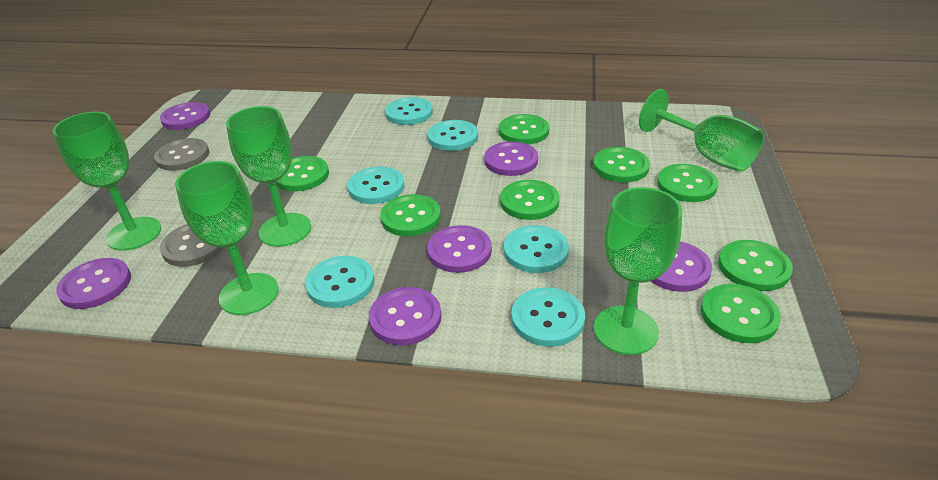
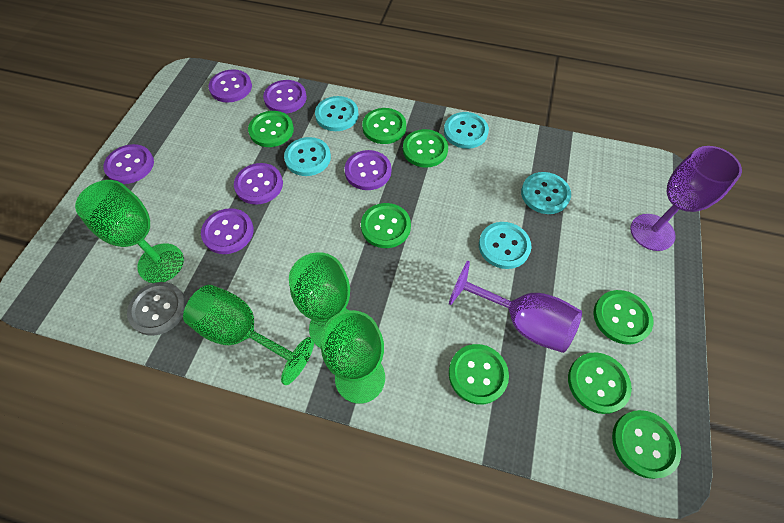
green goblet: [53,111,161,251] [175,161,279,315] [226,106,311,247] [594,187,682,355] [639,89,764,172] = 5 -> [75,180,184,283] [183,285,314,385] [289,252,350,348] [321,310,385,404] = 4
grey button: [154,138,209,171] [160,224,224,267] = 2 -> [127,282,186,336] = 1
purple goblet: none = 0 -> [449,261,582,353] [630,146,742,251] = 2
turquoise button: [305,256,374,308] [348,167,404,204] [385,97,433,125] [428,120,478,151] [504,225,569,273] [512,287,585,347] = 6 -> [284,137,331,176] [315,96,359,131] [444,112,489,149] [479,222,531,269] [521,172,571,214] = 5

